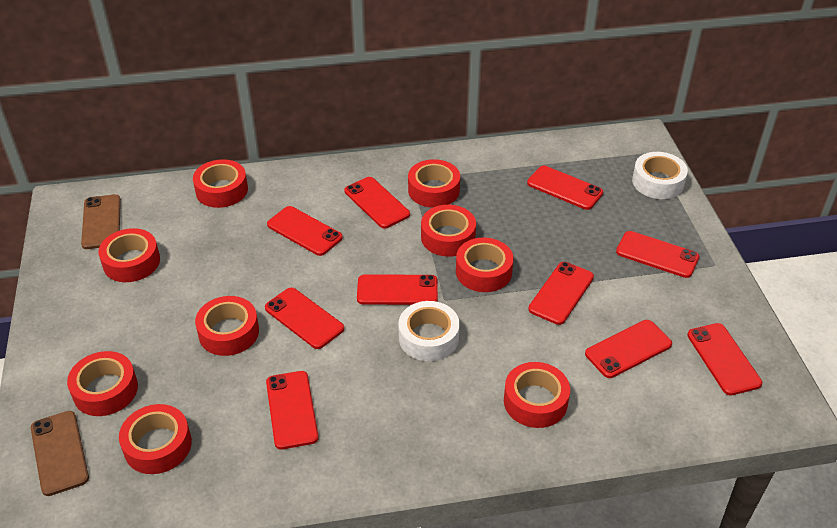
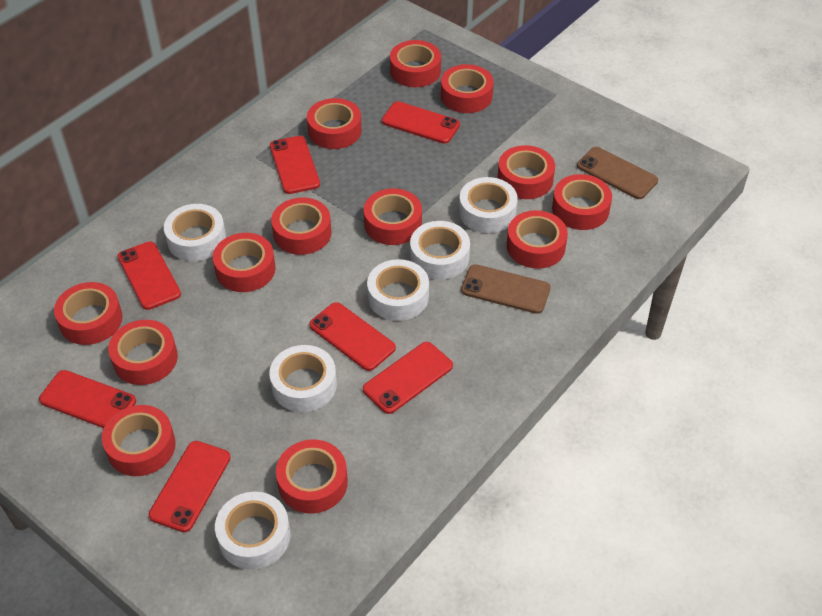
red phone: [265,288,344,349] [266,371,319,449] [267,206,343,256] [344,177,410,229] [357,274,438,305] [527,166,603,210] [528,262,594,325] [585,320,672,378] [616,231,699,278] [687,323,762,395] = 10 -> [39,370,136,428] [117,241,181,310] [149,441,231,532] [270,136,320,194] [309,302,396,371] [363,342,453,414] [382,101,460,144] = 7
red tape: [67,351,138,416] [98,228,160,282] [119,404,192,474] [193,159,248,208] [195,296,259,356] [408,159,460,208] [421,205,476,257] [456,237,514,292] [504,362,570,428] = 9 -> [54,282,123,345] [102,405,176,476] [108,320,178,385] [213,233,276,292] [271,197,332,255] [276,440,348,513] [307,98,362,149] [364,188,422,245] [390,40,441,87] [441,64,494,113] [498,145,555,199] [507,210,568,269] [552,174,612,230] = 13
white tape: [398,301,460,361] [632,152,688,199] = 2 -> [164,204,226,261] [215,492,290,570] [269,345,337,412] [367,259,429,321] [410,221,470,280] [459,177,518,233] = 6

